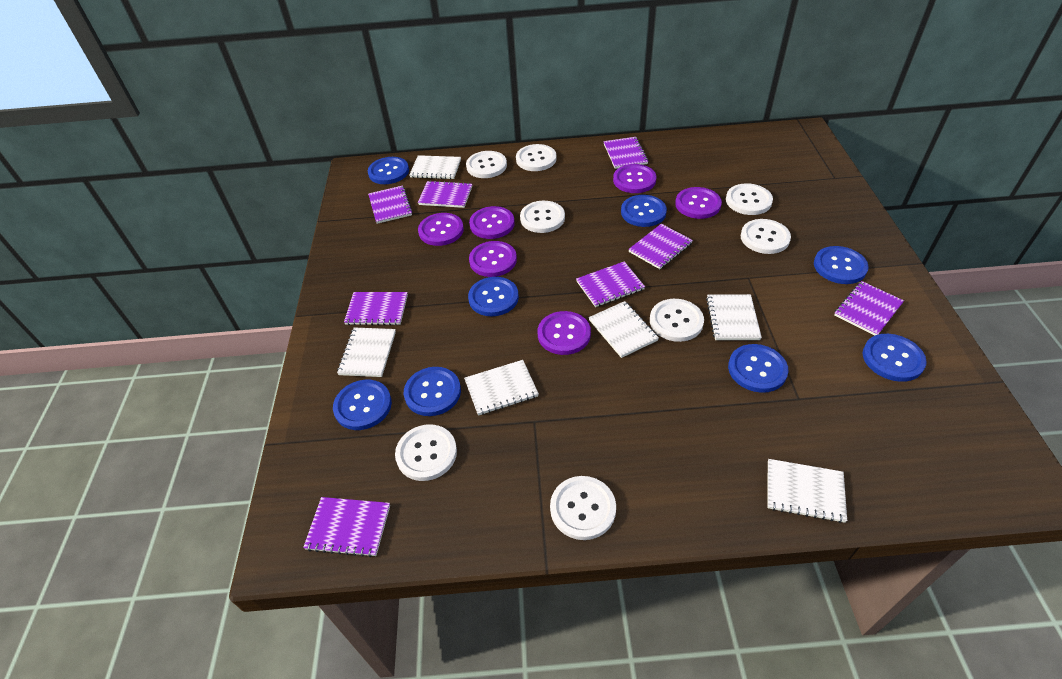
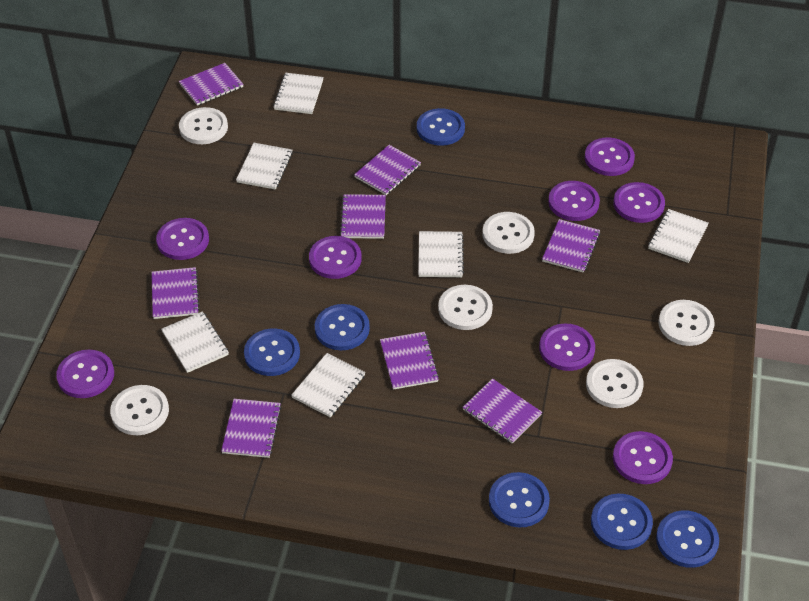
blue button: [333,380,392,430] [368,157,409,184] [404,367,461,416] [468,277,519,316] [621,195,667,227] [728,344,788,393] [814,246,869,284] [863,334,927,382] = 8 -> [244,329,300,376] [315,304,370,350] [417,108,465,146] [489,472,550,527] [591,494,653,550] [656,510,719,568] = 6
purple button: [418,213,464,246] [469,206,515,239] [469,241,517,277] [538,311,591,355] [613,164,656,193] [675,187,722,219] = 6 -> [56,350,114,398] [156,218,209,260] [309,236,362,279] [539,323,595,371] [548,181,600,221] [585,137,635,176] [613,182,665,223] [613,431,673,484] = 8
white button: [395,424,457,481] [466,151,507,178] [516,144,557,171] [520,201,565,233] [550,476,616,540] [650,299,704,342] [726,183,773,215] [741,219,791,254] = 8 -> [110,385,169,435] [179,107,228,144] [438,285,493,330] [482,212,535,254] [586,359,643,408] [659,300,715,346] = 6

